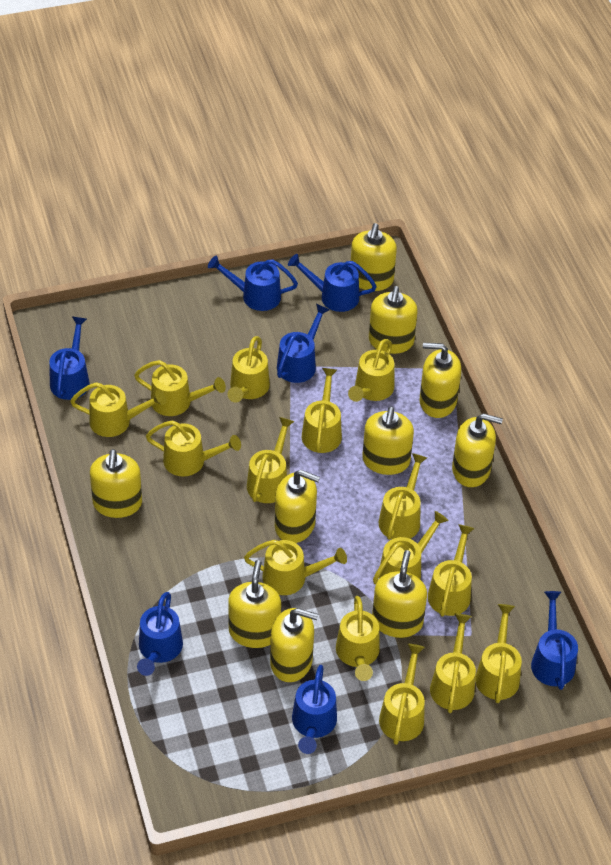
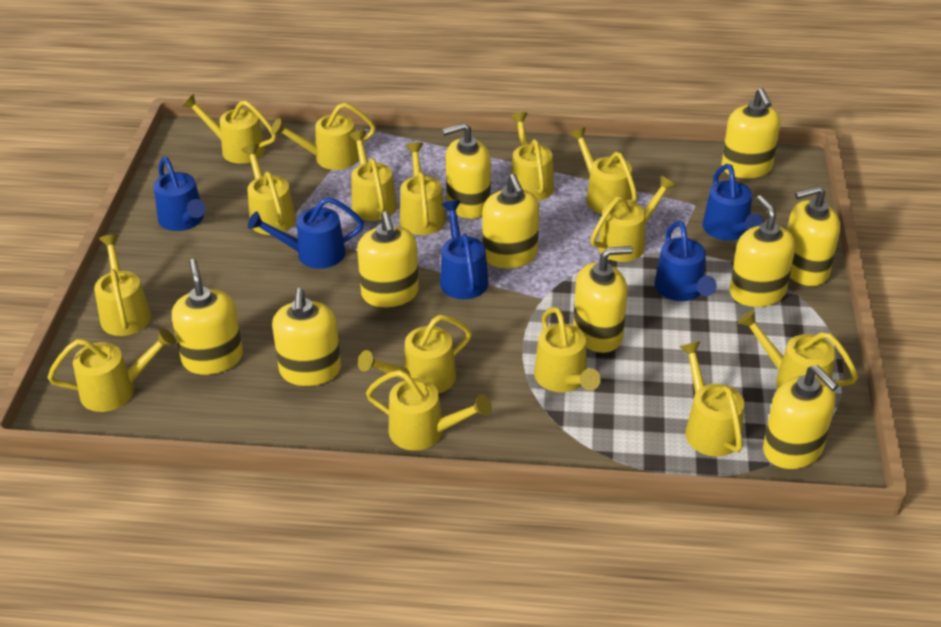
blue watering can: [49,317,90,400] [137,592,183,676] [208,256,298,311] [277,304,330,383] [288,254,377,312] [292,665,337,754] [531,591,578,690] = 7 -> [154,157,206,231] [248,197,364,269] [440,200,489,299] [655,221,717,301] [703,164,764,241] = 5

